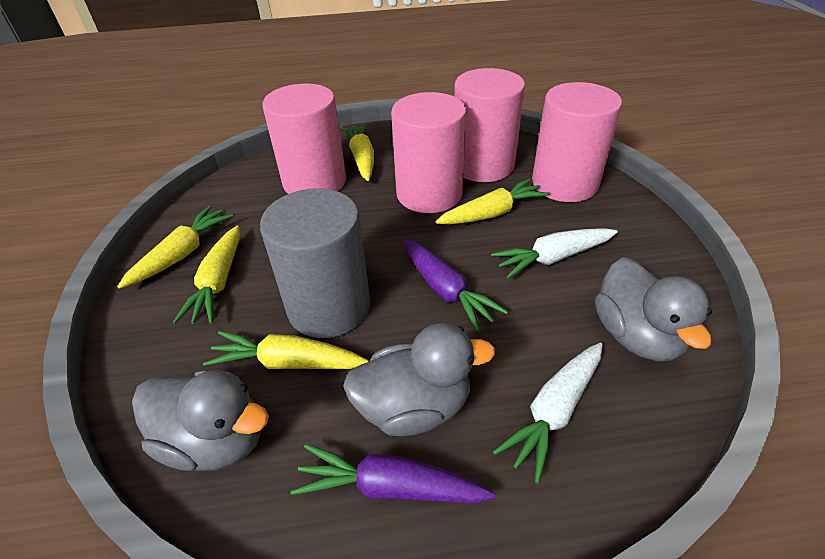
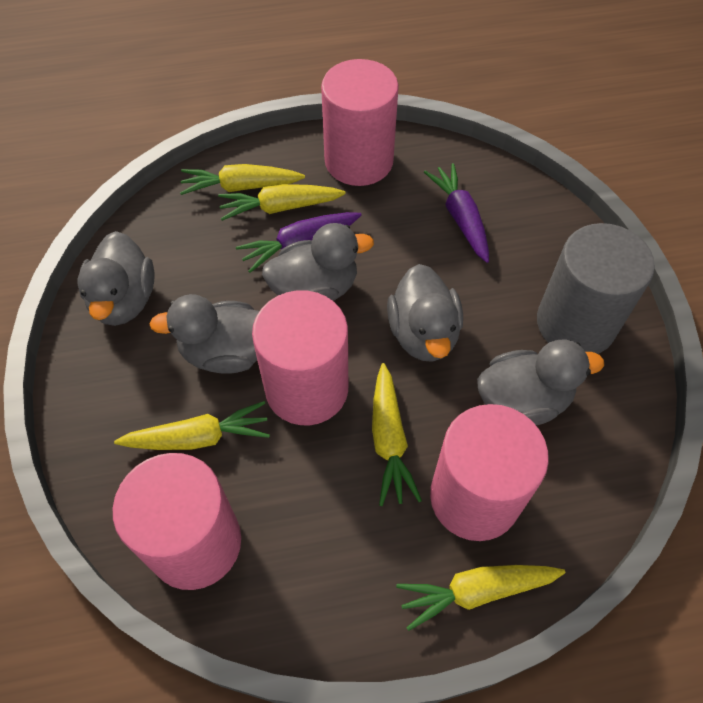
grey duck: [132,370,269,471] [343,323,495,436] [595,257,712,361] = 3 -> [78,231,154,326] [149,294,260,374] [262,223,374,301] [387,264,463,362] [477,340,604,425] = 5
white carrot: [491,228,618,279] [493,343,603,484] = 2 -> none = 0

